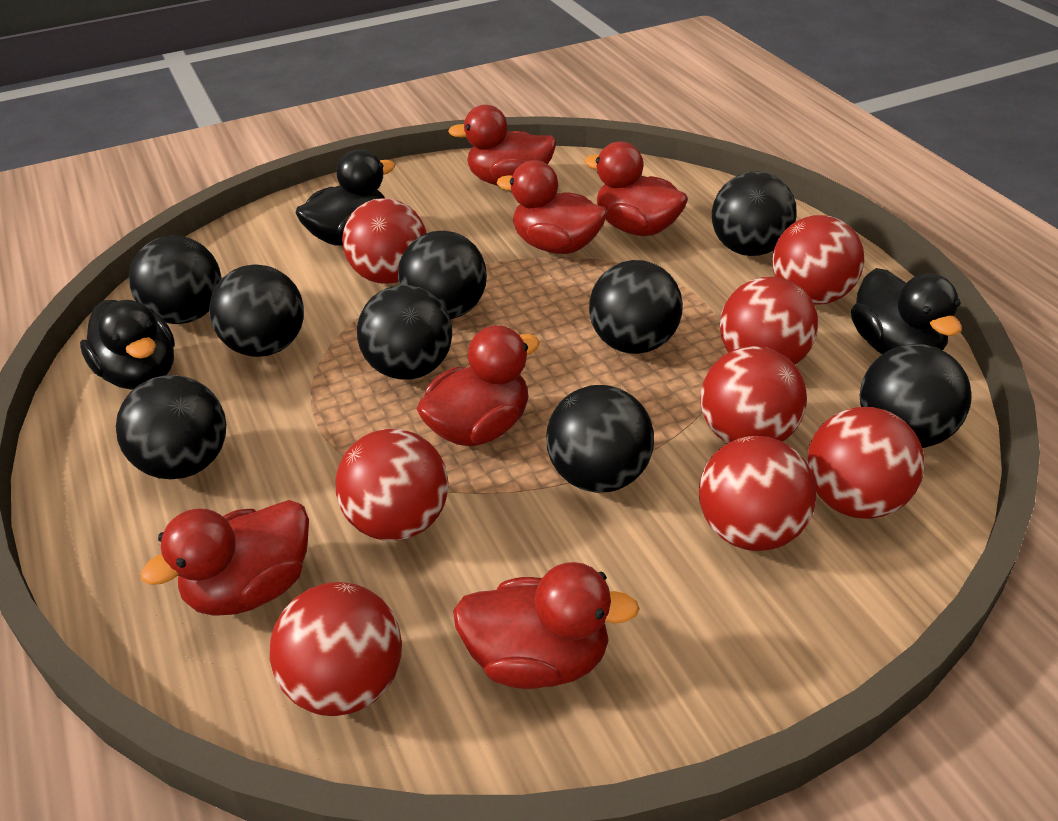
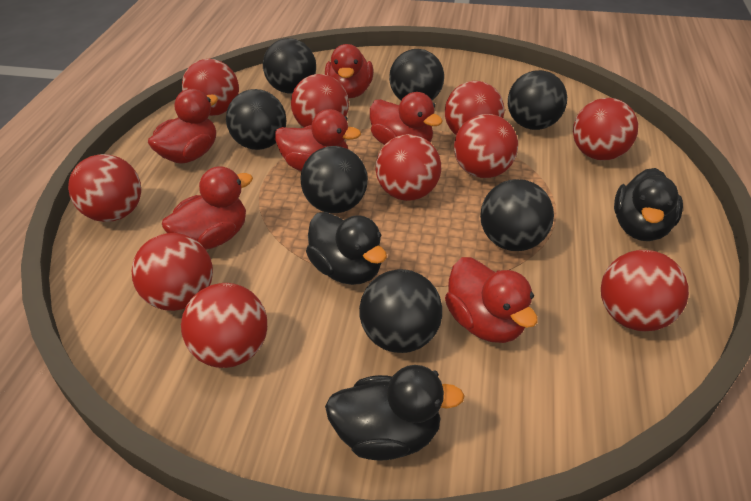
black ball: [116,375,226,479] [129,235,221,324] [209,264,304,357] [357,285,452,380] [398,231,487,319] [546,385,654,493] [589,260,683,354] [712,171,797,256] [860,344,971,448] = 9 -> [226,89,286,150] [263,38,316,93] [300,146,368,213] [359,269,442,353] [389,49,444,100] [480,179,554,251] [508,70,567,130] = 7
red ball: [270,582,402,716] [335,429,448,541] [342,198,427,284] [699,436,816,551] [700,346,807,443] [720,277,818,365] [772,215,864,305] [807,407,925,519] = 8 -> [68,154,141,222] [132,233,213,311] [181,283,267,368] [182,59,239,116] [291,74,349,128] [376,134,441,201] [445,81,504,135] [454,114,518,178] [573,98,638,161] [601,250,689,331] = 10

